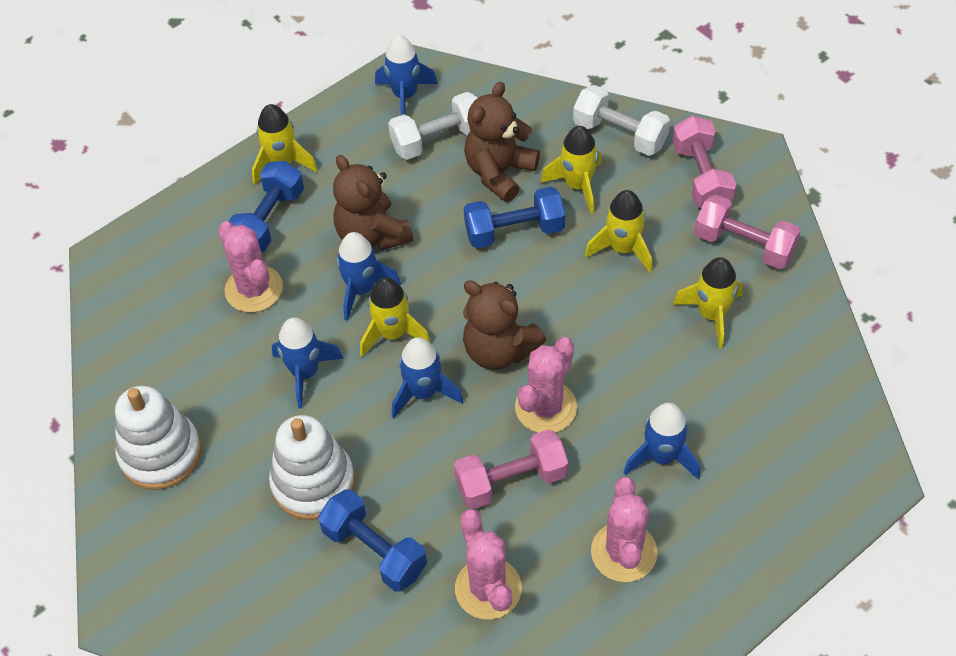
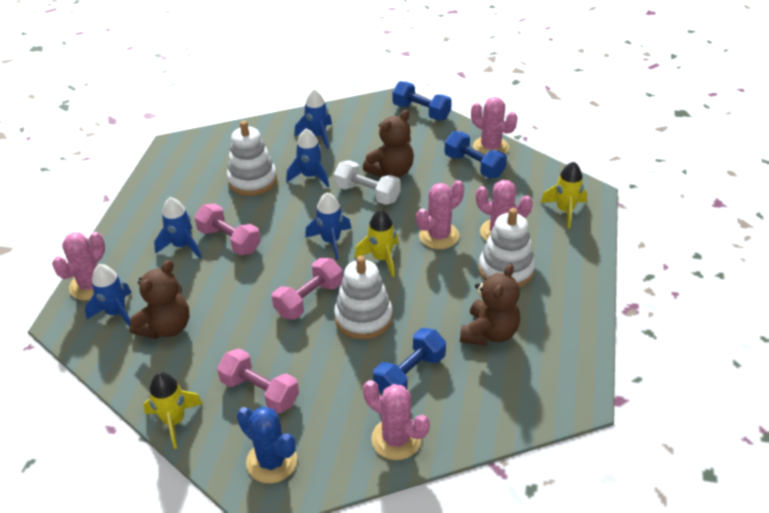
blue cactus: none = 0 -> [237,406,297,483] = 1
pink cactus: [218,221,283,312] [455,509,522,619] [515,337,577,433] [591,477,657,582] = 4 -> [52,232,105,301] [363,380,430,460] [416,180,464,249] [471,97,517,155] [476,180,533,242] = 5
white dumbbell: [388,92,478,160] [573,85,670,156] = 2 -> [334,160,401,205] = 1
white stacking toy: [115,386,201,490] [269,415,355,520] = 2 -> [227,121,277,196] [334,256,393,339] [479,208,535,288] = 3
yellow rocket: [252,104,318,185] [360,277,431,357] [540,126,602,214] [585,190,652,272] [673,257,743,349] = 5 -> [143,372,203,449] [354,209,398,277] [541,162,587,228] = 3

